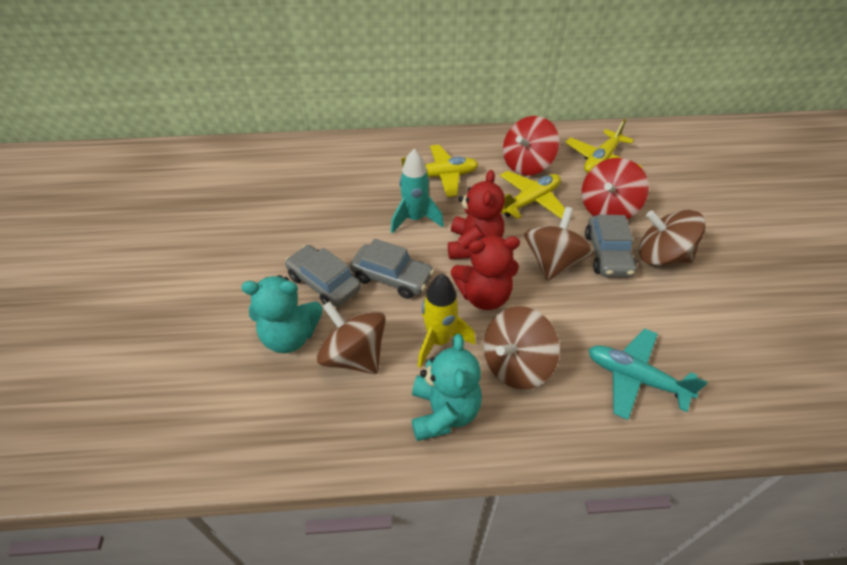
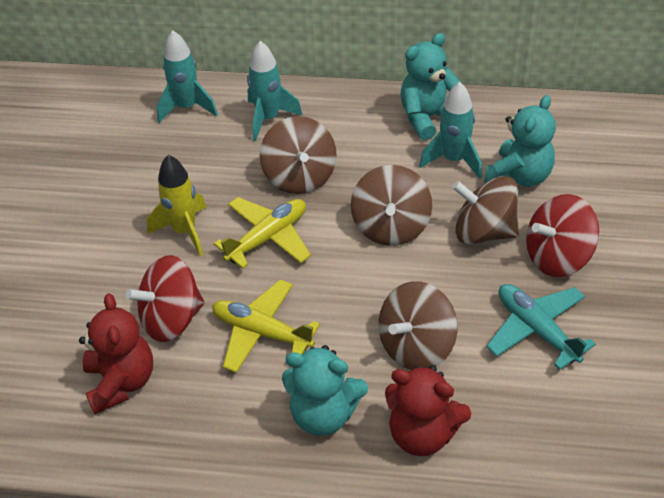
grey car: [285,245,361,307] [350,239,434,299] [585,215,637,277] = 3 -> none = 0
turquoise rocket: [391,149,444,233] = 1 -> [157,30,218,123] [247,41,303,141] [419,82,482,179] = 3
turquoise teddy bear: [241,275,323,353] [412,334,482,441] = 2 -> [282,345,368,436] [400,33,460,140] [484,95,556,187] = 3
yellow plane: [401,145,479,197] [500,171,565,220] [565,119,643,173] = 3 -> [212,280,320,373] [214,197,311,269] = 2

